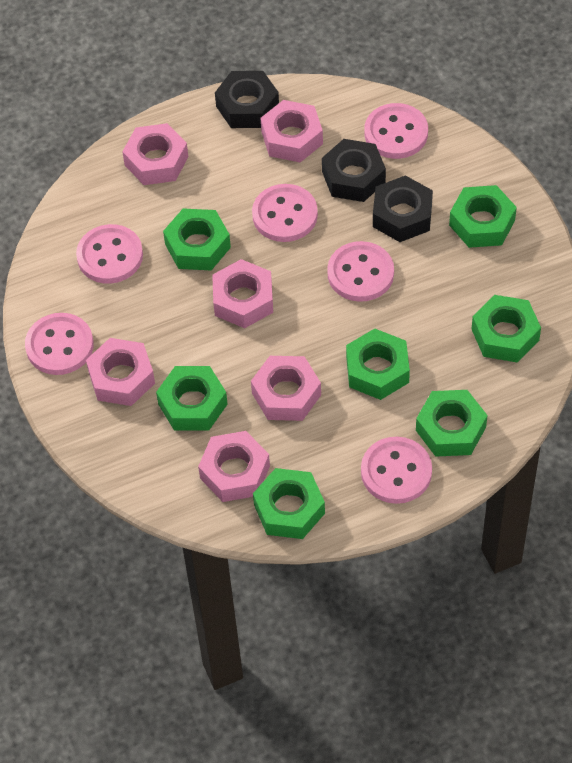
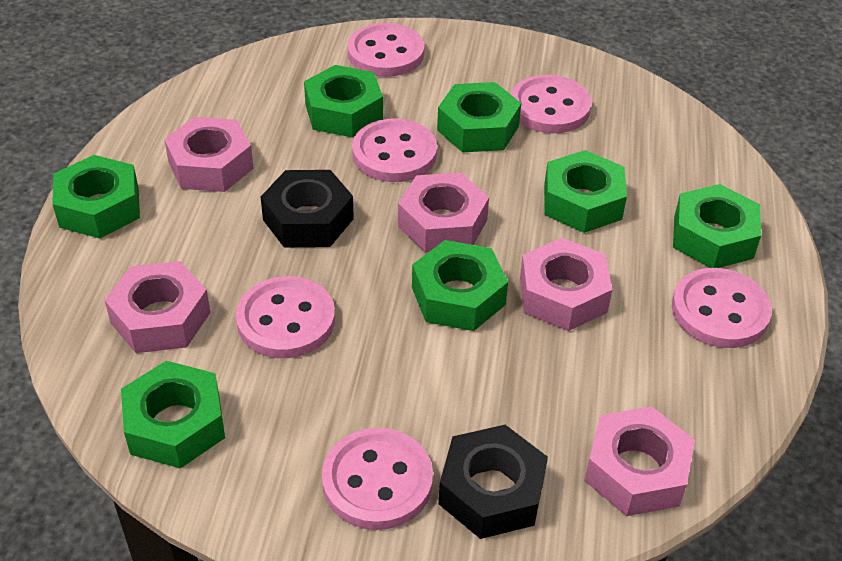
black nut: [215,71,279,128] [322,139,386,202] [373,175,433,242] = 3 -> [261,170,354,248] [439,425,548,539] = 2
pink nut: [86,338,155,406] [122,123,188,185] [198,431,270,502] [212,259,273,328] [251,356,321,421] [260,100,323,162] = 6 -> [105,261,211,353] [164,117,254,192] [398,173,489,253] [520,238,612,331] [584,406,695,516] = 5

